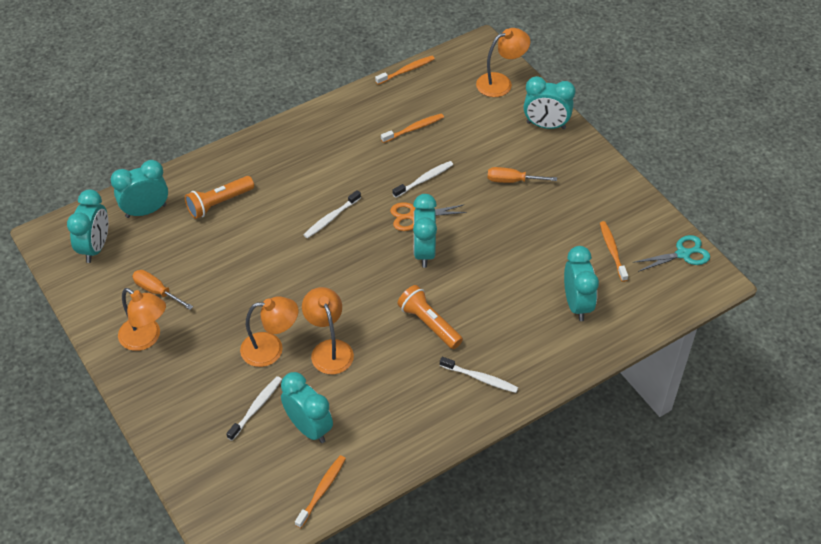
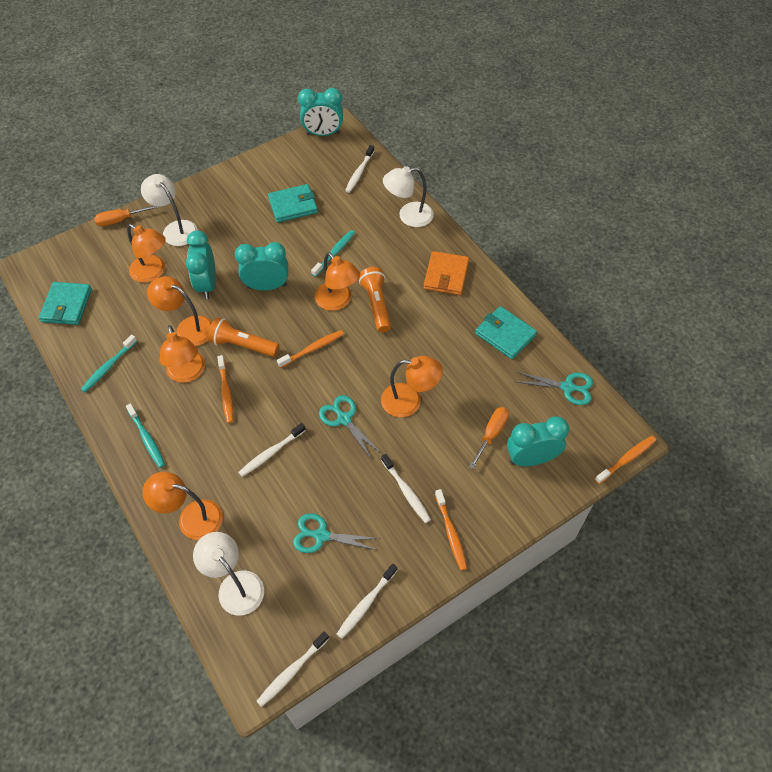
orange lamp: [118,288,166,351] [240,296,299,367] [302,287,354,374] [476,28,530,97] = 4 -> [127,224,166,283] [143,472,223,540] [147,276,212,346] [160,325,205,383] [315,252,360,311] [381,356,443,417] = 6
orange scissors: [390,202,467,231] = 1 -> none = 0
orange wallet: none = 0 -> [423,251,469,295] = 1
turquoise clock: [67,189,109,263] [110,160,168,218] [281,372,333,443] [413,194,437,268] [524,76,575,129] [564,246,599,321] = 6 -> [186,230,216,299] [235,242,288,291] [298,88,343,136] [507,416,569,467] = 4
turquoise scissors: [633,235,710,272] = 1 -> [293,513,380,553] [319,395,382,458] [517,372,593,405] = 3
turquoise toothbrush: none = 0 -> [81,334,137,392] [126,403,165,468] [311,230,355,277] = 3
turquoise wallet: none = 0 -> [39,282,92,325] [268,184,318,223] [475,306,537,359] = 3
white lamp: none = 0 -> [141,174,198,246] [193,532,264,616] [383,166,434,227] = 3
white toothbrush: [226,376,282,441] [304,190,361,238] [393,161,453,198] [440,357,518,393] = 4 -> [238,423,306,477] [256,631,329,707] [337,564,397,639] [345,145,374,193] [381,454,431,523] = 5

